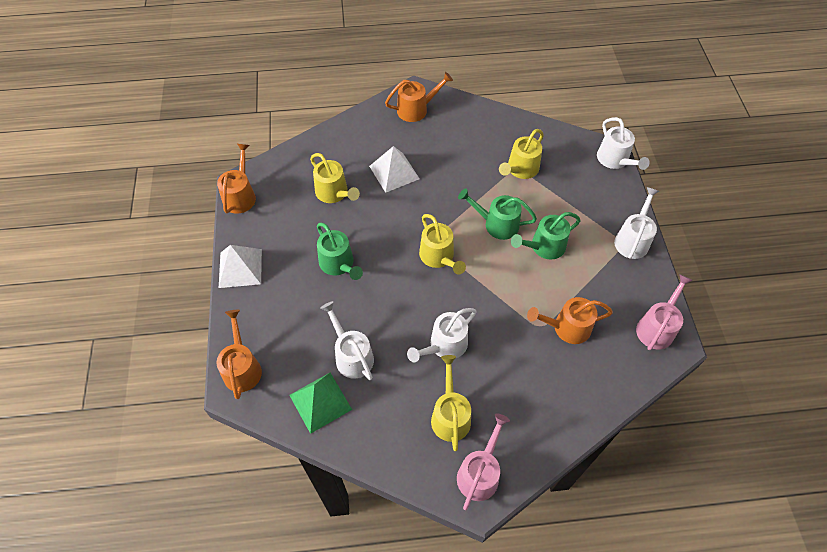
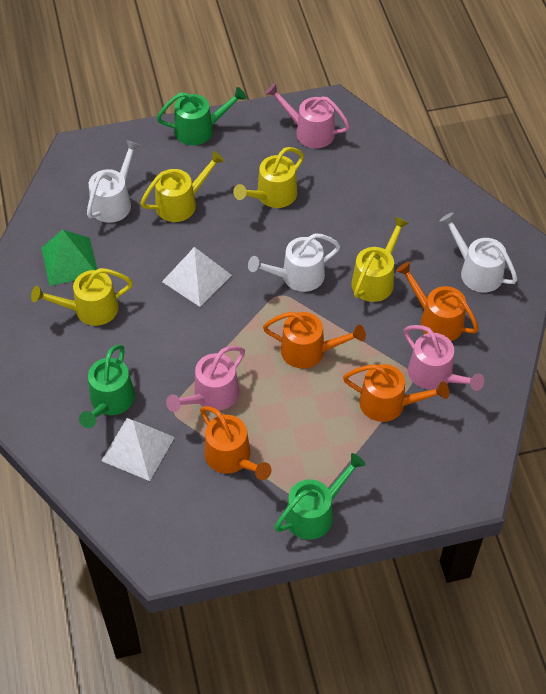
pink watering can: [457,414,510,510] [636,274,693,350] = 2 -> [166,346,245,412] [265,83,350,148] [404,325,484,391] = 3
white watering can: [321,301,374,380] [407,308,477,362] [597,117,650,170] [614,187,659,259] = 4 -> [87,140,140,223] [248,233,340,292] [440,212,518,292] = 3

